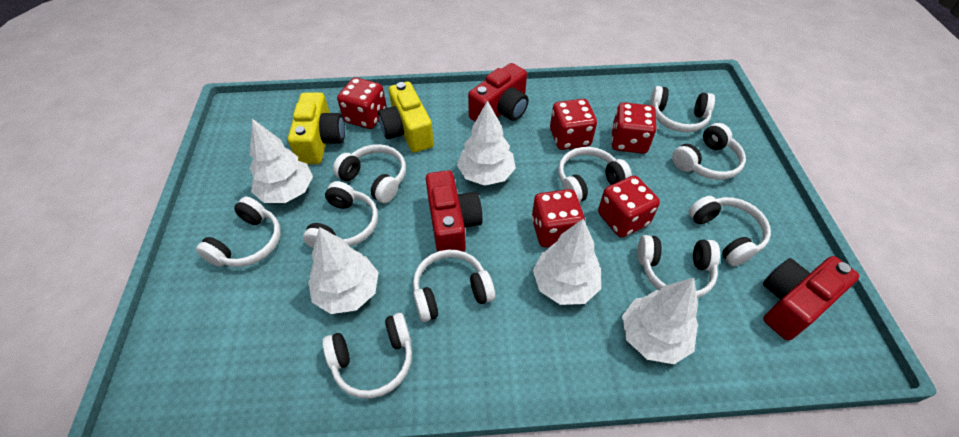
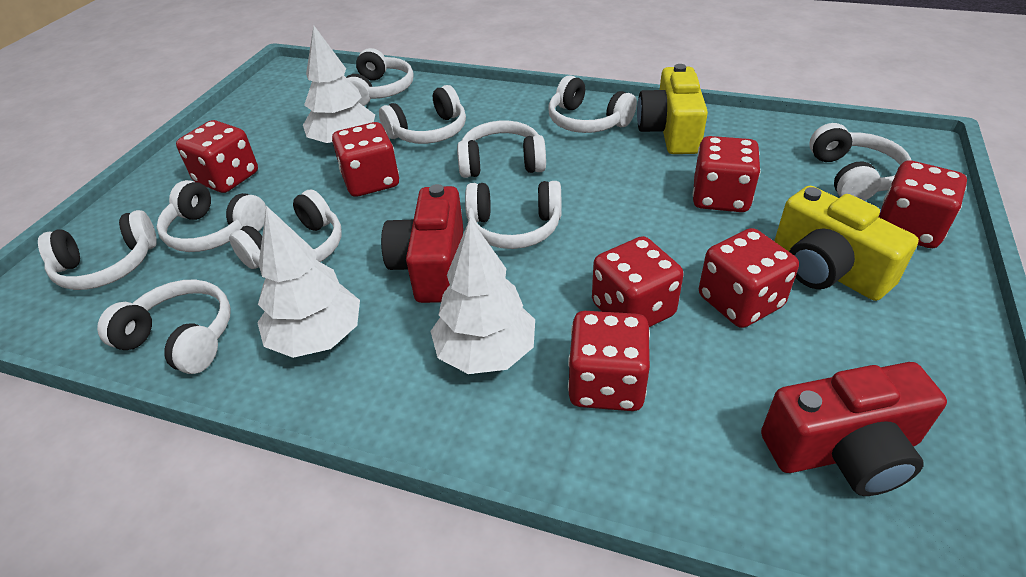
red camera: [426,170,483,252] [468,63,528,121] [763,256,860,341] = 3 -> [381,184,464,303] [761,362,947,496] = 2
red dice: [337,77,387,129] [532,189,585,247] [550,99,597,150] [598,175,660,237] [611,102,657,154] = 5 -> [176,120,258,193] [332,122,399,197] [568,311,650,411] [592,236,684,327] [693,136,761,212] [699,228,799,328] [878,161,967,248] = 7
white tree: [250,119,313,203] [308,227,379,314] [457,100,516,186] [533,219,601,305] [622,278,698,364] = 5 -> [257,206,360,358] [303,26,375,143] [430,218,535,374] = 3

